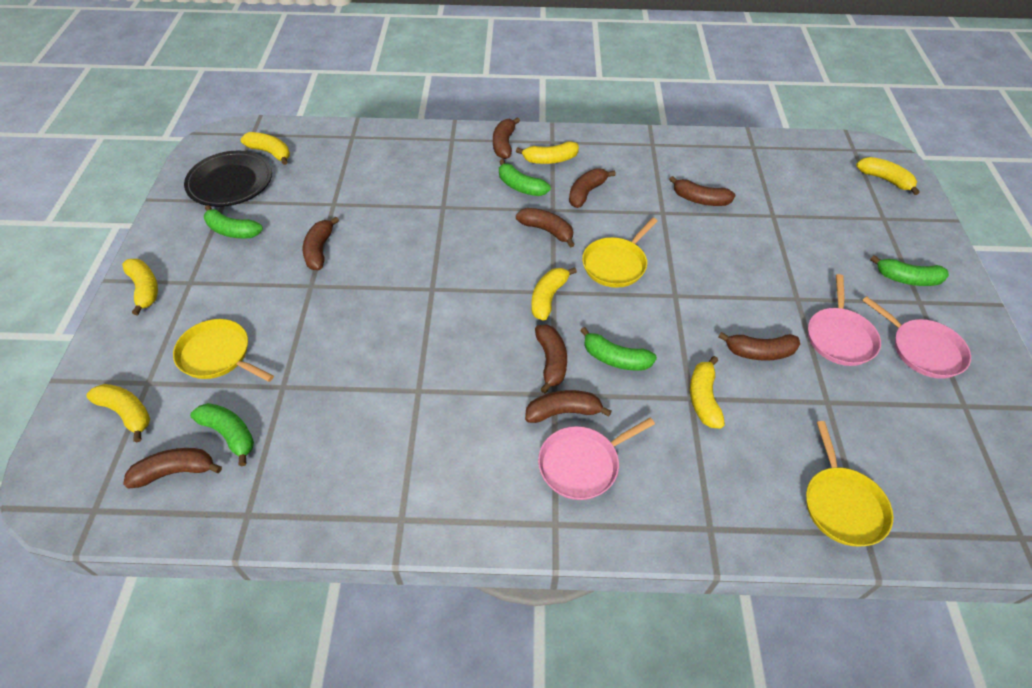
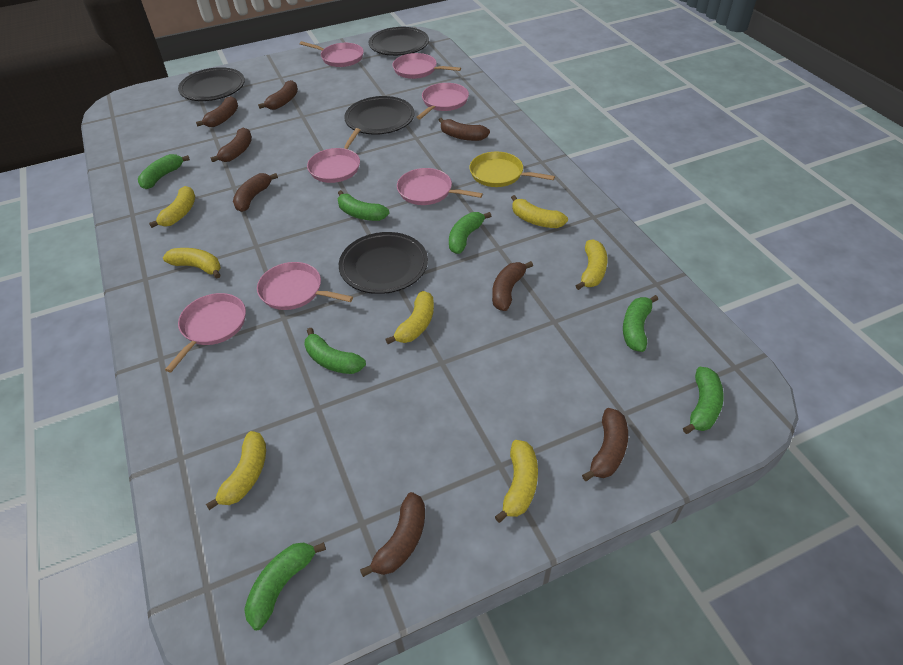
black plate: [184,151,272,207] = 1 -> [178,67,245,101] [339,232,428,294] [344,96,414,135] [369,27,429,56] = 4
brown banana: [123,448,222,489] [303,217,339,270] [493,117,520,159] [516,208,575,247] [525,390,612,423] [535,325,567,393] [569,168,616,208] [669,176,736,206] [718,332,800,361] = 9 -> [196,96,238,127] [210,127,252,162] [233,173,278,212] [258,80,298,110] [360,492,425,577] [438,118,490,141] [492,261,533,311] [582,408,628,481] = 8
green banana: [190,403,254,466] [204,205,263,239] [499,159,551,196] [580,327,657,371] [870,255,949,286] = 5 -> [138,154,190,189] [244,542,326,630] [305,328,366,374] [337,190,389,221] [449,212,491,254] [623,295,658,352] [683,367,724,434] = 7
pink pan: [538,418,655,500] [808,274,881,366] [862,296,971,379] = 3 -> [165,293,246,372] [257,262,353,310] [300,41,364,67] [307,128,360,183] [393,53,461,79] [397,168,483,205] [416,83,469,119] = 7
yellow pan: [173,319,274,382] [582,218,657,288] [806,421,893,546] = 3 -> [469,152,555,187] = 1

